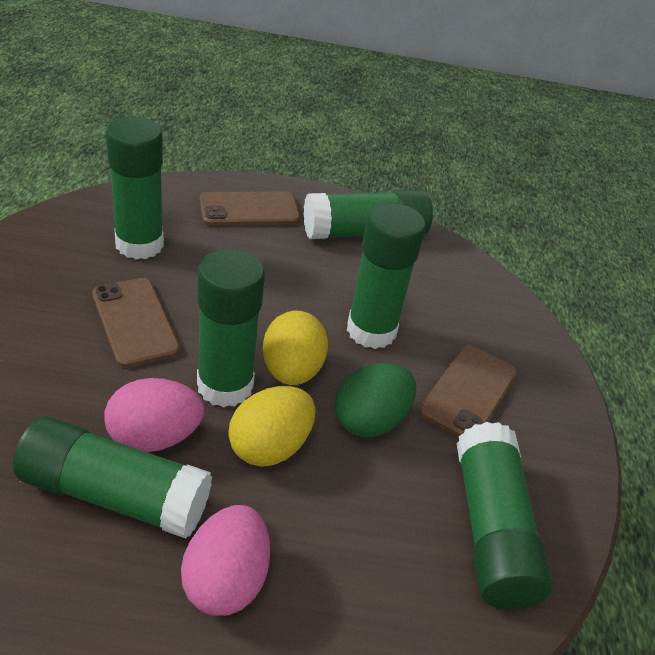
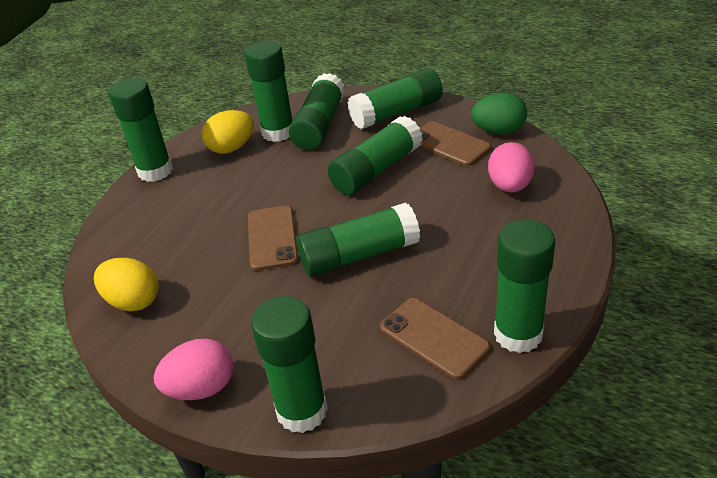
green glue stick: [13,416,212,539] [106,116,164,260] [197,248,265,408] [304,189,433,239] [347,203,426,349] [456,422,553,609] = 6 -> [109,78,173,182] [245,41,293,142] [251,296,328,433] [289,73,345,150] [296,203,420,277] [328,116,423,195] [347,68,443,130] [494,219,555,353] = 8

